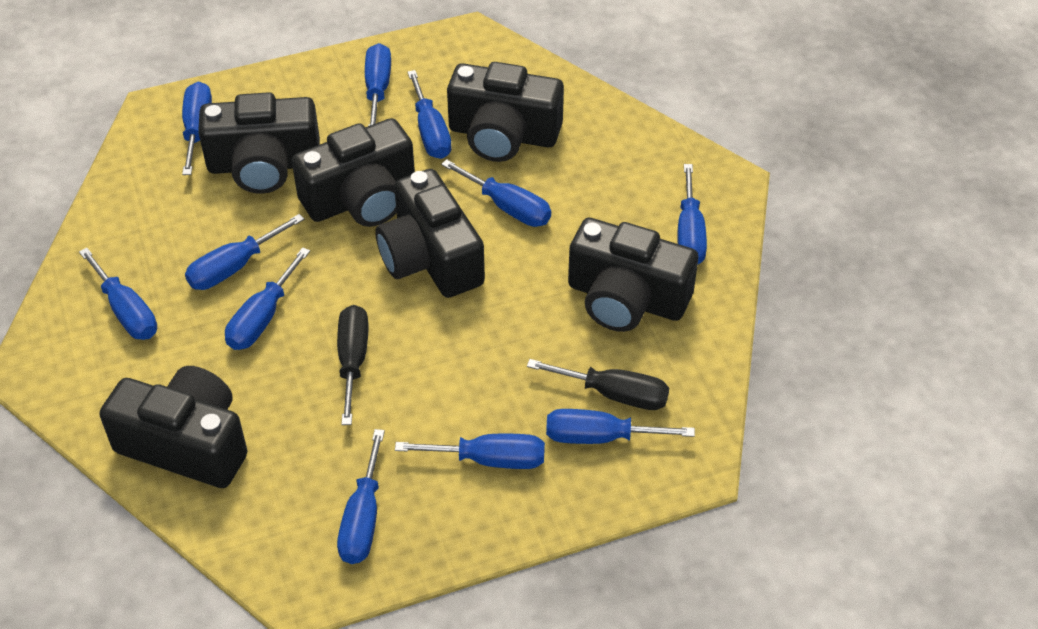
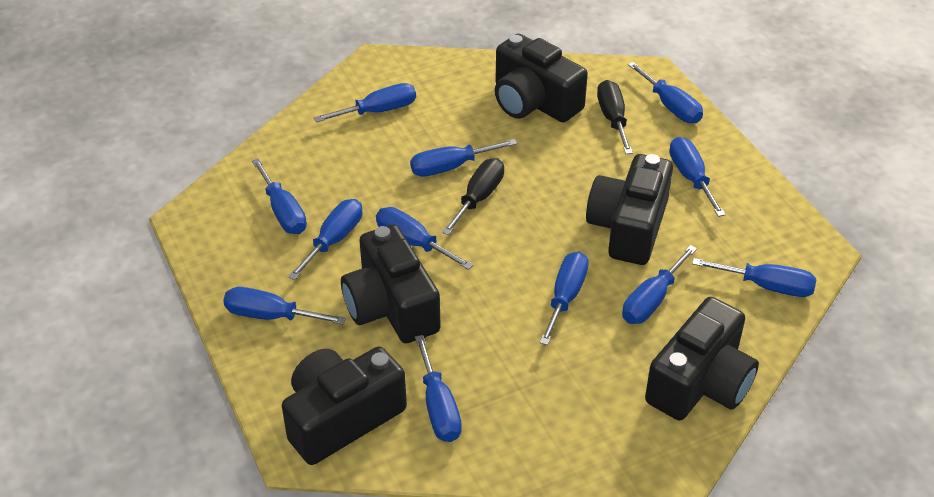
black camera: [99,366,248,488] [198,92,320,194] [292,118,415,227] [375,169,485,298] [447,62,564,162] [568,218,698,332] = 6 -> [282,347,407,465] [341,224,441,343] [495,34,588,122] [586,154,673,265] [645,297,759,420] = 5
blue screwdriver: [79,248,157,340] [182,82,212,175] [185,214,304,290] [225,247,310,350] [337,429,385,564] [365,43,391,126] [395,434,545,469] [407,70,452,159] [441,159,551,227] [546,409,695,444] [677,164,707,264] = 11 -> [223,287,346,324] [252,158,307,234] [288,199,363,280] [314,83,416,122] [376,207,473,270] [410,139,517,177] [415,335,462,442] [540,252,589,345] [622,245,697,324] [628,62,703,123] [669,137,726,217] [692,258,816,297] = 12

